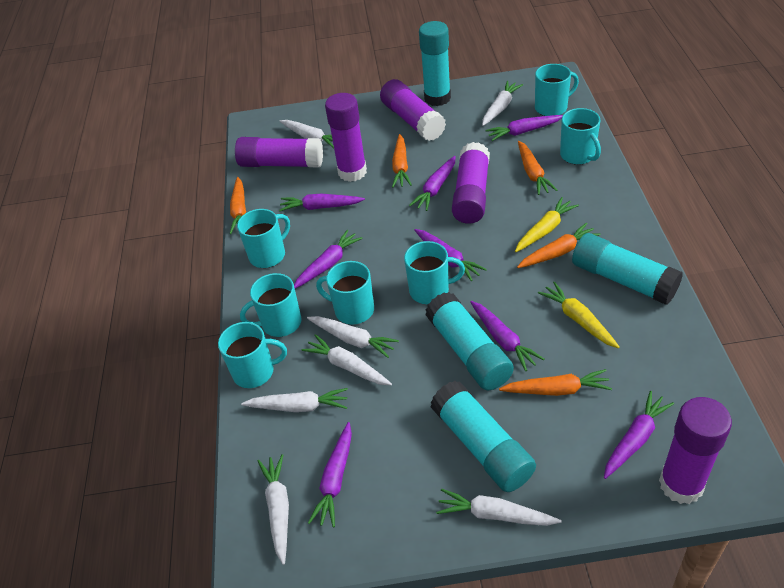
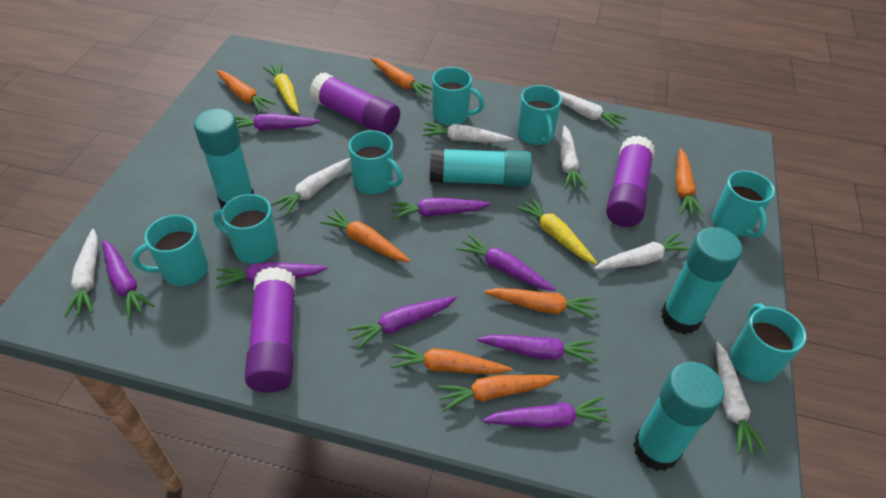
orange carrot: [230,177,246,234] [392,134,412,187] [499,369,612,396] [517,222,600,268] [518,141,557,195] = 5 -> [216,70,276,113] [320,208,411,262] [370,58,432,99] [390,344,512,374] [437,375,559,412] [484,288,596,319] [676,148,704,216] = 7
purple glue stick: [235,137,323,167] [325,93,367,182] [380,79,446,141] [452,142,490,224] [659,397,732,504] = 5 -> [244,267,296,393] [309,72,400,135] [606,136,655,227] = 3

